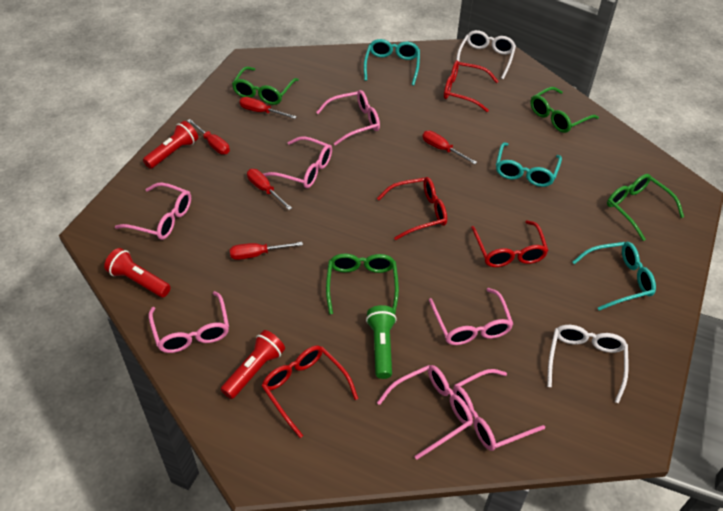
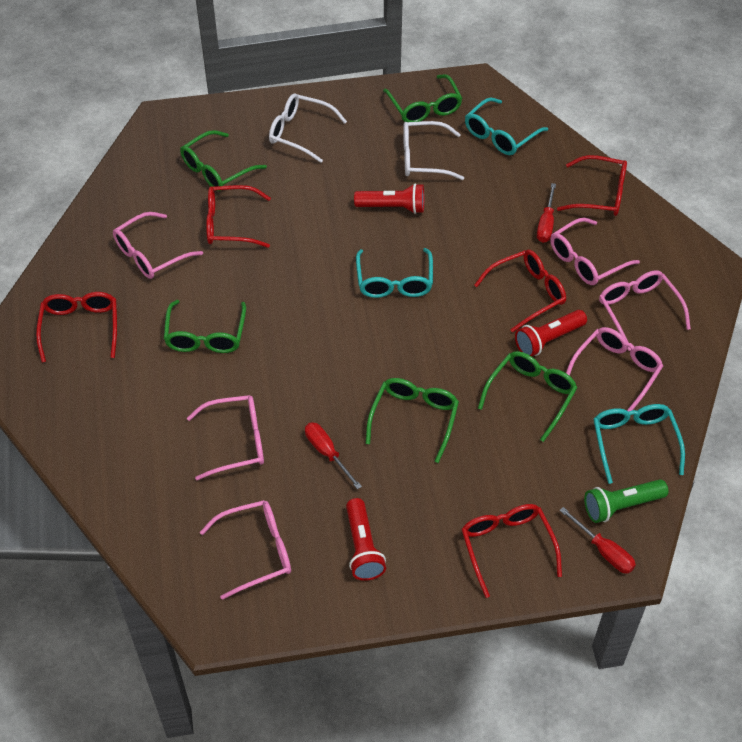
green glasses: [232,66,299,105] [326,254,399,314] [530,87,599,133] [607,174,684,241] = 4 -> [164,300,246,353] [180,130,267,191] [366,378,459,463] [383,74,463,122] [478,351,578,442] = 5
pink glasses: [115,182,191,240] [149,291,229,353] [263,136,332,188] [316,90,380,146] [377,365,473,460] [429,288,513,345] [453,369,545,451] = 7 -> [113,212,203,279] [187,395,264,480] [200,500,291,600] [550,218,640,285] [566,327,663,412] [599,271,691,351] = 6
red glasses: [262,345,358,438] [377,177,447,240] [444,60,499,112] [471,220,549,267] = 4 -> [36,292,117,362] [206,185,271,248] [461,504,562,598] [474,250,566,333] [557,155,627,216] = 5
red screwdriver: [187,119,230,155] [230,242,303,260] [239,97,297,119] [247,169,292,210] [422,131,477,164] = 5 -> [305,422,362,489] [537,183,556,243] [559,507,636,574] = 3

